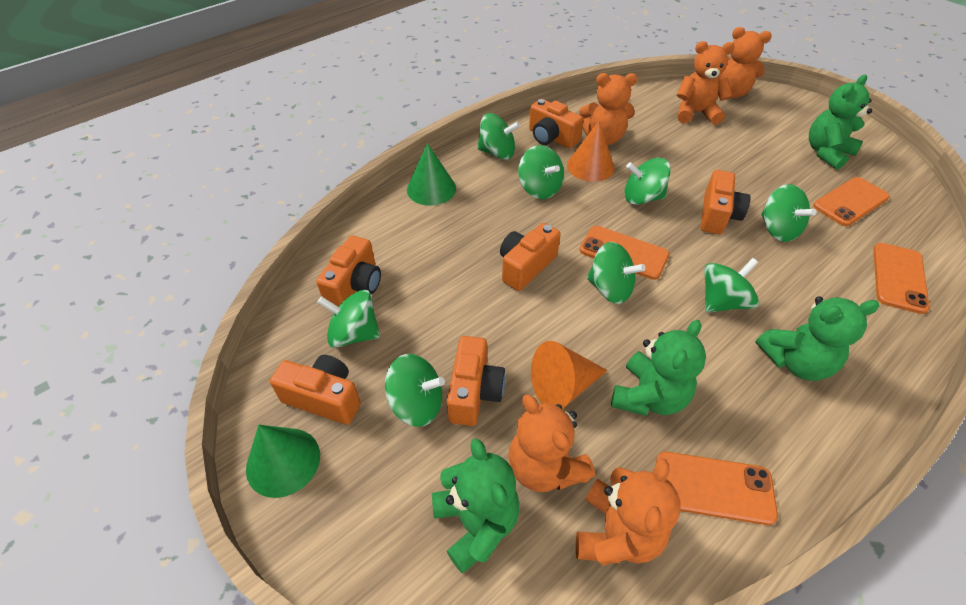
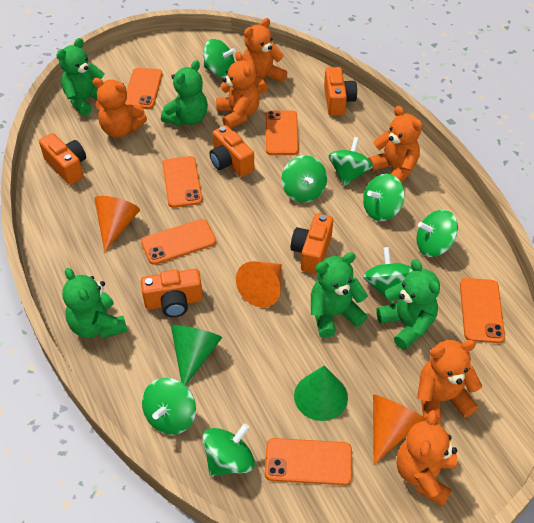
green teddy bear: [432,438,519,573] [611,320,706,416] [755,296,879,381] [809,75,872,169] = 4 -> [56,38,105,116] [62,268,127,339] [161,60,208,126] [311,252,368,338] [376,259,440,350] = 5
orange camera: [270,355,361,425] [316,235,381,307] [447,336,505,426] [500,223,561,291] [529,99,584,148] [701,170,751,234] = 6 -> [39,133,86,185] [141,269,203,317] [209,125,254,177] [291,213,333,274] [324,67,357,116] = 5
orange cone: [531,341,608,409] [567,121,615,182] = 2 -> [94,196,140,253] [236,261,282,308] [373,395,425,464] = 3
orange phone: [580,226,670,280] [656,452,778,525] [813,177,890,226] [873,243,930,314] = 4 -> [125,68,163,109] [141,219,216,265] [162,156,203,208] [265,438,352,485] [266,111,299,155] [460,278,505,343] = 6
orange teddy bear: [508,394,595,492] [576,458,681,566] [579,73,638,145] [677,41,735,125] [718,27,772,98] = 5 -> [92,78,147,138] [216,52,260,129] [243,18,287,94] [368,106,423,183] [397,410,457,506] [417,340,482,423] = 6

